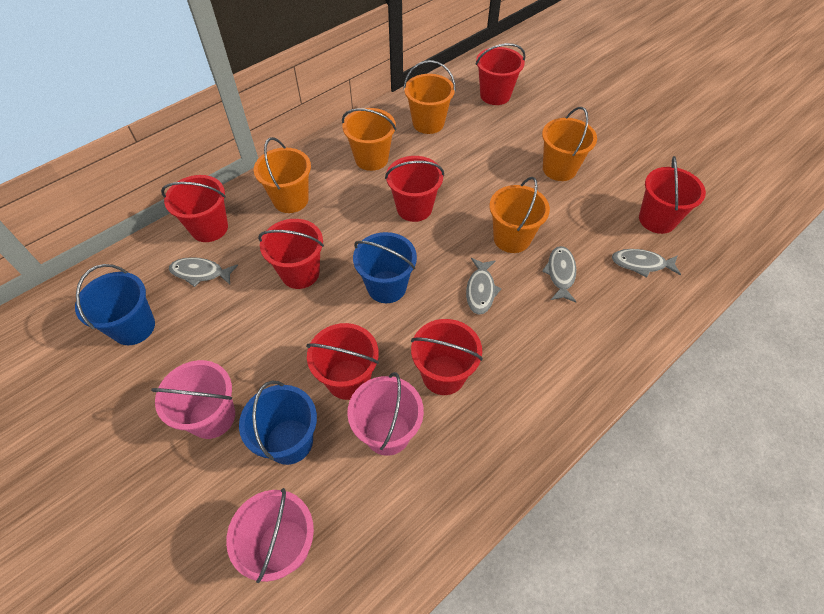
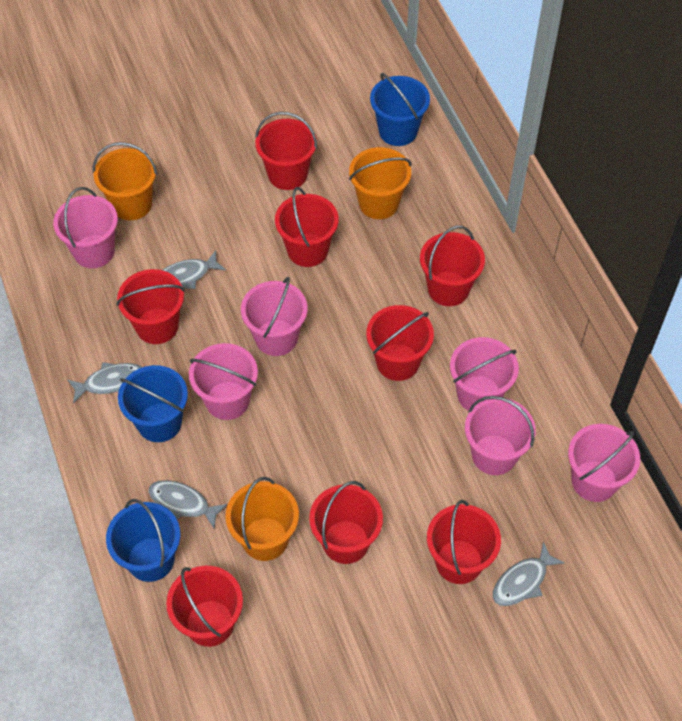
orange bucket: [254,137,311,213] [342,108,396,171] [404,60,456,134] [489,177,550,253] [542,107,597,181] = 5 -> [93,142,157,220] [225,477,299,561] [349,147,412,219] = 3
pink bucket: [151,360,235,439] [226,488,314,583] [347,372,424,456] = 3 -> [53,187,118,268] [189,343,258,420] [241,277,308,356] [450,337,519,411] [465,396,536,475] [568,424,640,502] = 6
red bucket: [161,175,228,242] [258,219,324,289] [306,323,379,400] [385,156,444,222] [411,319,483,395] [476,43,526,105] [639,156,706,234] = 7 -> [117,269,185,344] [166,566,243,647] [255,112,317,190] [275,187,339,267] [309,481,383,564] [366,305,434,381] [420,225,485,306] [427,500,501,584] = 8

